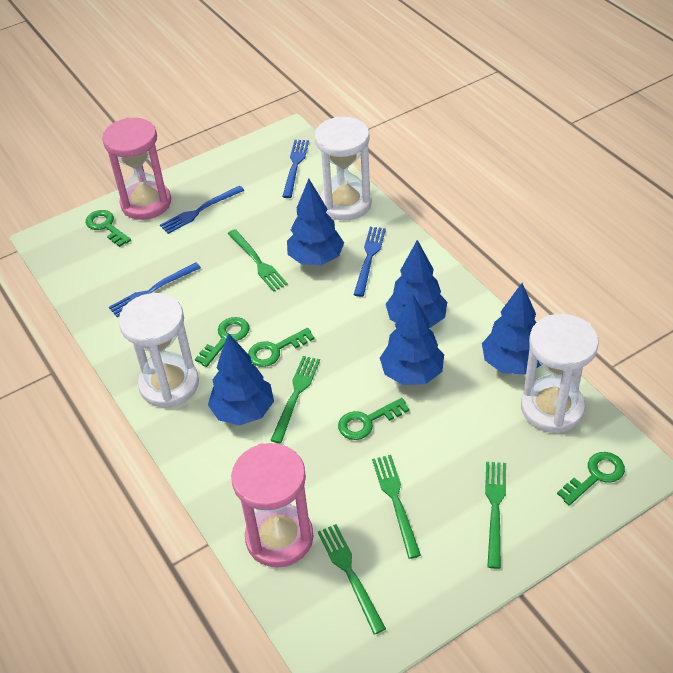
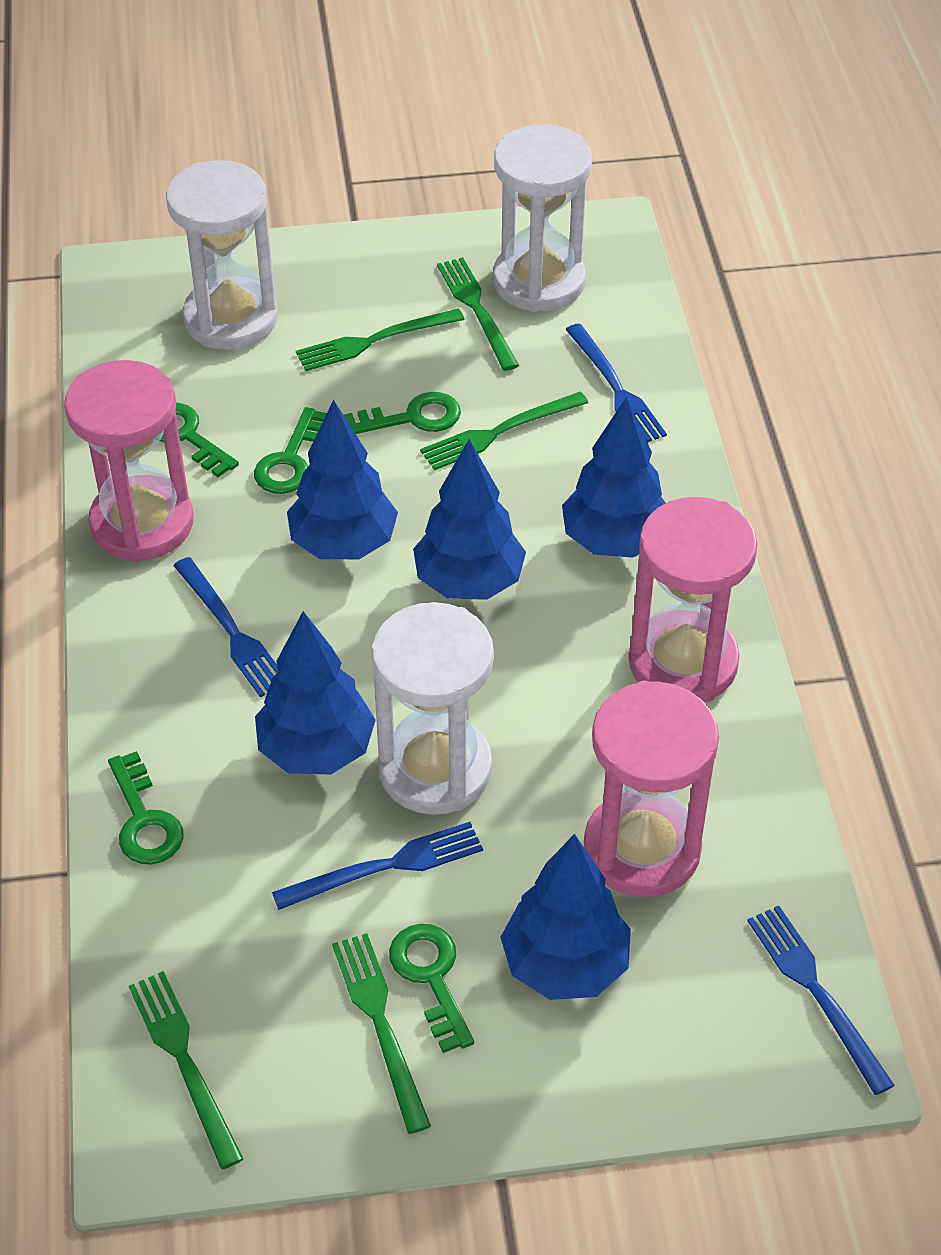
pink hourglass: [102,117,171,220] [231,443,313,568] = 2 -> [64,360,193,562] [584,681,719,897] [629,497,757,702] = 3

